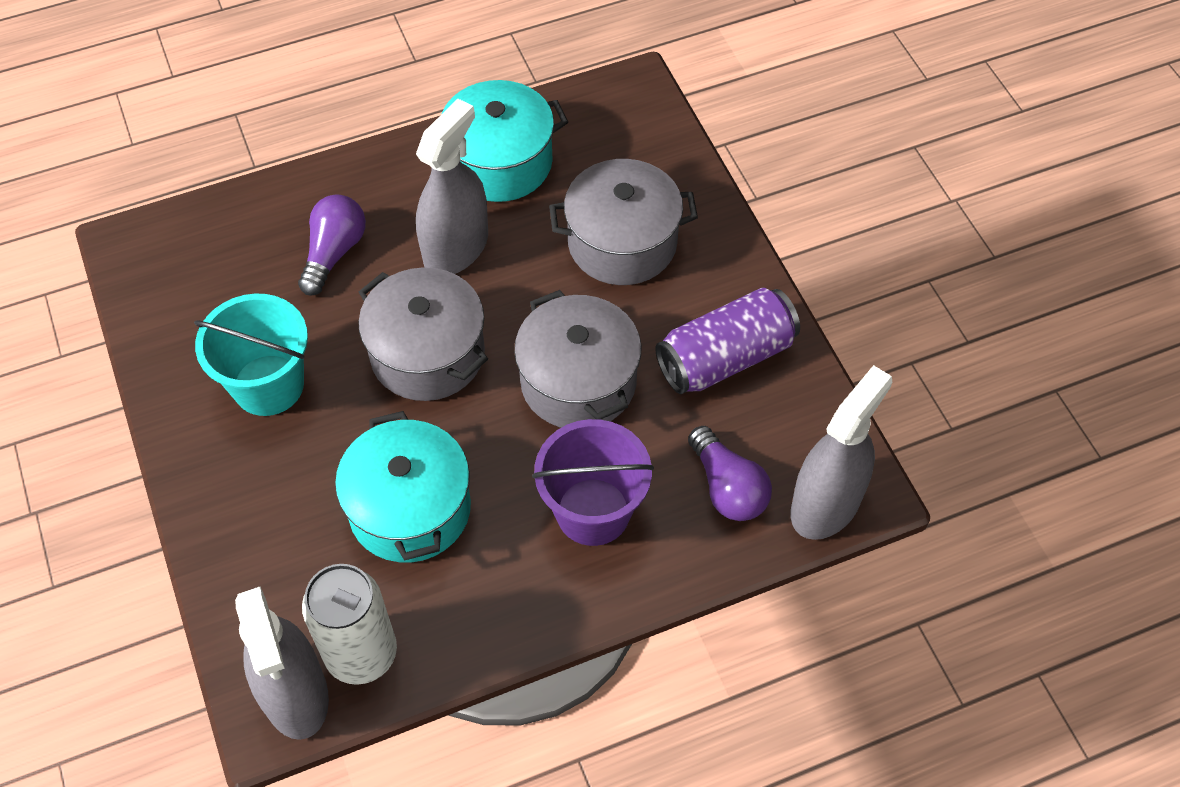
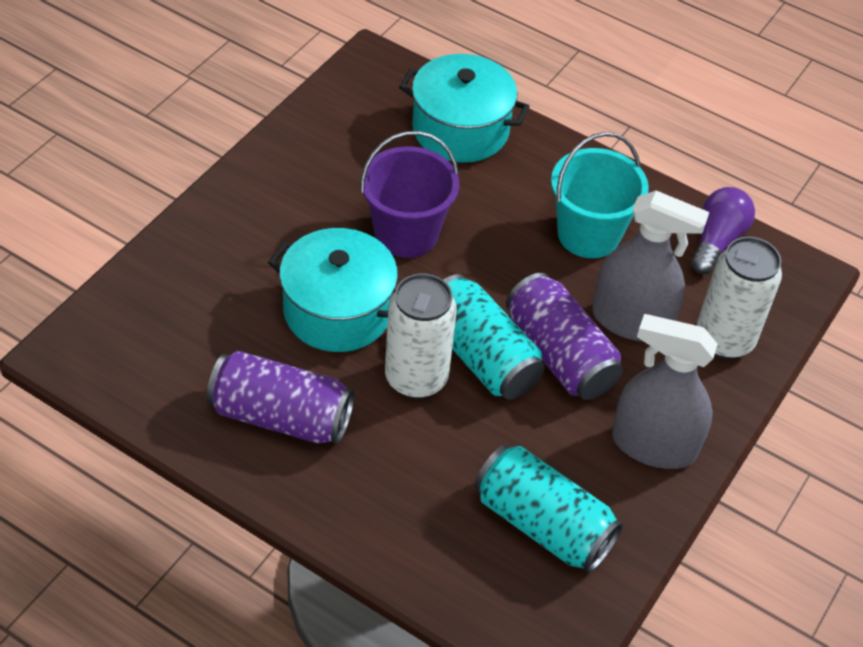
grey pot: [358,267,488,401] [514,290,641,428] [549,159,698,285] = 3 -> none = 0
grey spray bottle: [235,586,329,740] [416,99,488,274] [791,365,892,540] = 3 -> [592,191,709,341] [612,314,718,469] = 2
purple can: [655,288,800,394] = 1 -> [207,351,355,444] [506,273,623,400] = 2
purple light bulb: [298,194,366,295] [688,426,772,521] = 2 -> [691,187,755,274] = 1
turquoise can: none = 0 -> [444,274,544,400] [474,445,623,573] = 2
white can: [302,564,397,685] = 1 -> [385,274,457,399] [697,237,782,359] = 2

